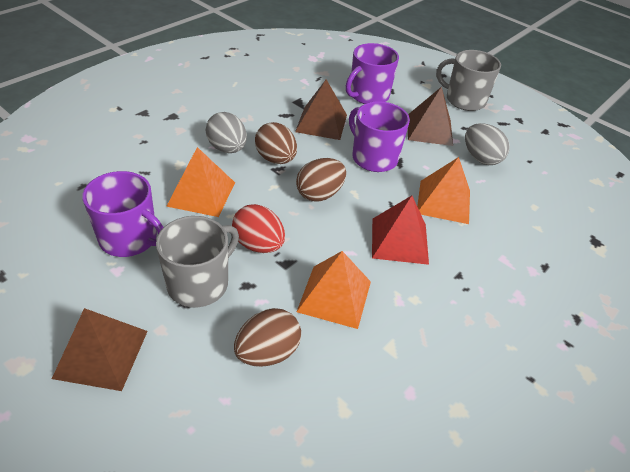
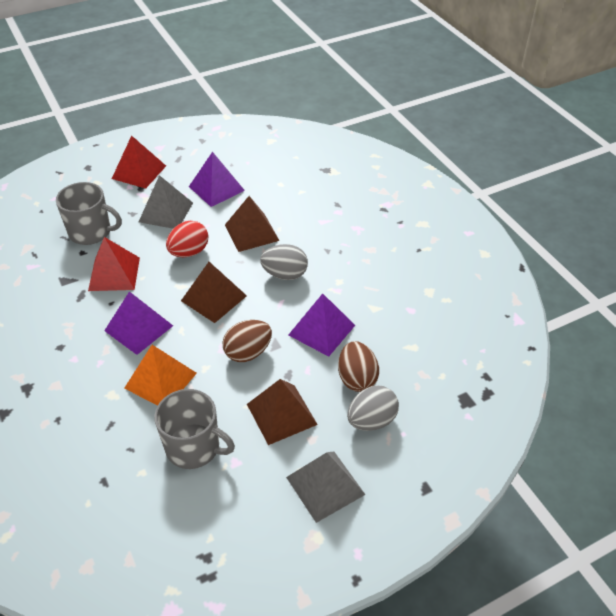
brown egg: [234,308,301,367] [255,122,297,164] [296,158,346,202] = 3 -> [223,320,272,362] [338,341,379,392] = 2
grey pyramid: none = 0 -> [139,175,193,229] [286,452,365,523] = 2
orange pyramid: [166,147,235,217] [297,251,371,329] [417,157,470,224] = 3 -> [124,345,197,406] = 1
purple mug: [82,171,164,257] [346,43,399,104] [349,101,410,172] = 3 -> none = 0
purple pyramid: none = 0 -> [104,291,173,355] [189,152,245,207] [288,294,355,357] = 3
red pyramid: [372,196,429,265] = 1 -> [88,237,140,291] [112,135,166,189] = 2

